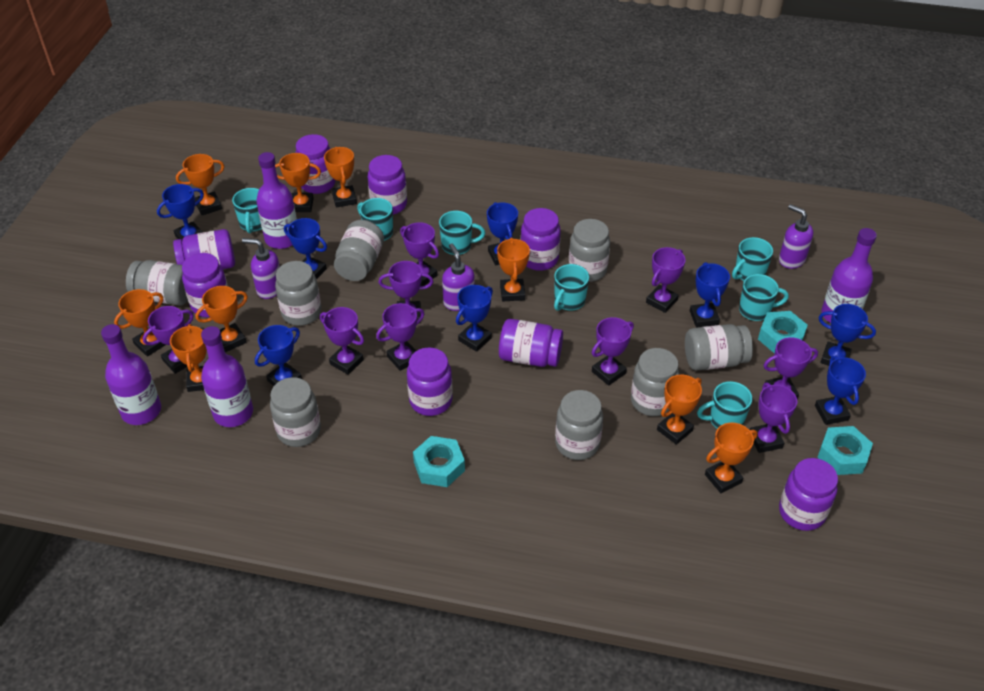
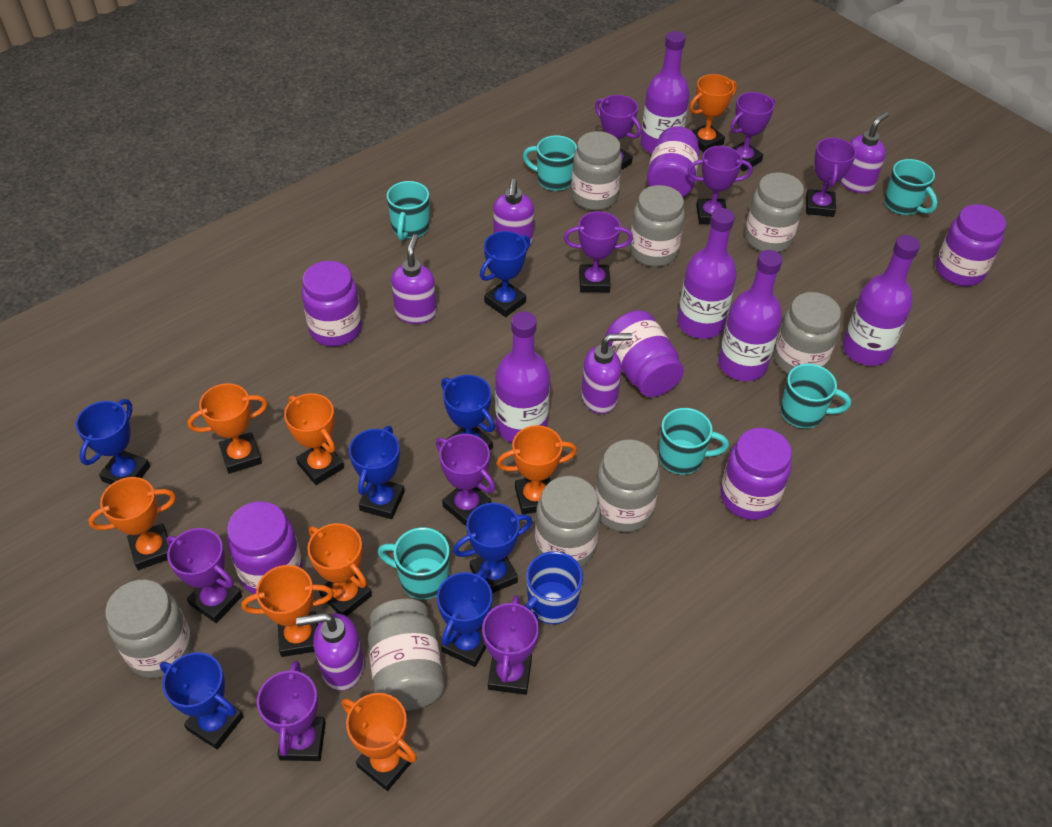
blue mug: none = 0 -> [525,551,583,624] = 1
blue trophy: [157,184,204,240] [255,325,302,386] [284,218,327,279] [456,285,493,352] [487,202,518,266] [690,262,730,328] [815,356,866,425] [818,304,876,366] = 8 -> [75,399,150,485] [160,652,244,749] [349,426,405,519] [437,568,492,667] [441,375,495,450] [453,503,533,593] [480,231,530,317] = 7
orange trophy: [114,289,166,357] [170,324,207,392] [176,154,224,215] [195,286,248,352] [275,153,321,212] [324,147,357,207] [497,238,530,301] [657,375,702,445] [705,423,758,493] = 9 -> [88,477,176,570] [188,383,268,474] [242,565,334,657] [284,393,344,485] [307,523,372,616] [342,693,417,791] [496,425,577,515] [689,74,737,152] = 8
purple bottle: [101,324,161,425] [201,326,253,427] [256,152,297,249] [821,228,877,323] = 4 -> [495,311,550,443] [641,31,690,154] [677,208,737,339] [718,250,782,381] [843,235,920,366] = 5
purple jar: [173,229,235,269] [182,253,228,317] [295,134,336,194] [368,155,407,215] [407,347,453,416] [499,319,563,367] [521,208,561,271] [779,458,838,531] = 8 -> [227,501,303,594] [302,261,362,346] [605,310,684,397] [647,126,700,197] [720,428,792,520] [936,204,1006,286] = 6
purple soap dispenser: [242,238,280,299] [442,243,475,311] [779,204,813,269] = 3 -> [296,613,364,691] [391,234,437,324] [493,179,534,245] [581,333,632,414] [840,112,889,193] = 5
turquoise mug: [232,188,262,233] [357,198,393,241] [439,210,485,255] [554,264,589,311] [697,381,752,429] [732,237,773,281] [739,274,789,321] = 7 -> [378,527,450,599] [386,181,430,241] [523,135,577,191] [658,408,729,475] [780,364,851,428] [884,159,938,215] = 6
turquoise nut: [413,436,465,487] [758,311,808,354] [817,426,873,475] = 3 -> none = 0

